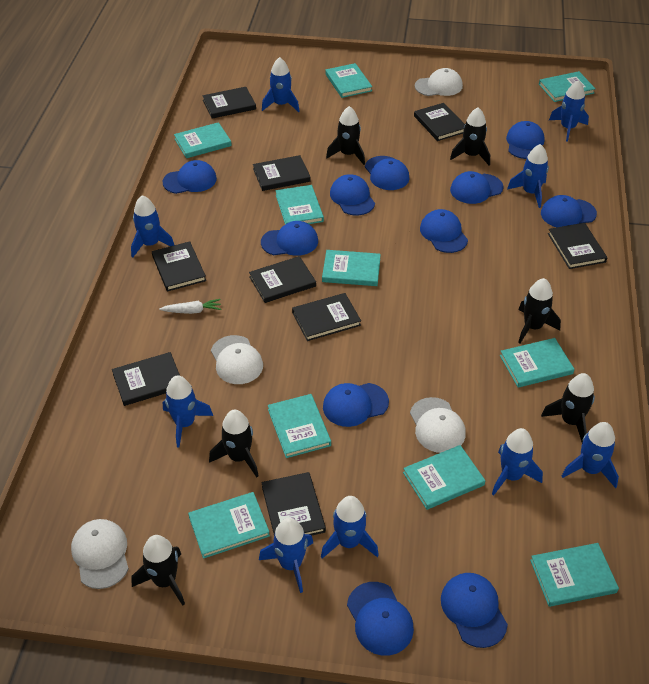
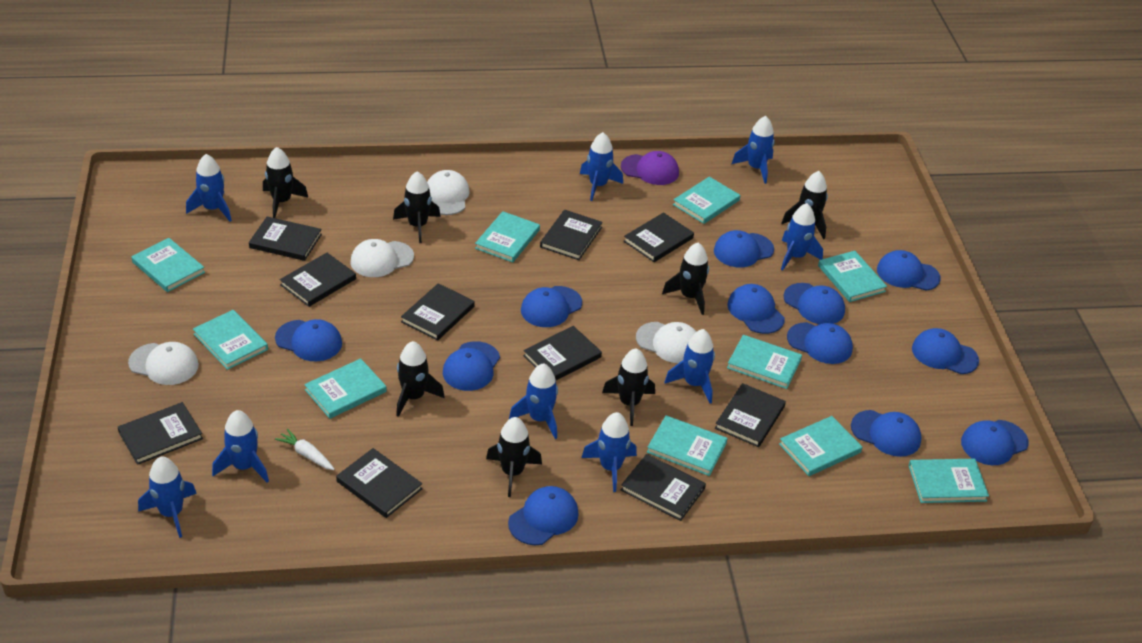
black book: [112,352,180,406] [152,241,206,292] [202,87,256,119] [249,256,316,303] [253,155,311,191] [261,472,326,536] [292,293,361,341] [414,103,465,141] [548,223,607,269] = 9 -> [118,402,203,465] [249,217,322,261] [280,253,356,307] [336,448,423,518] [401,283,474,341] [523,326,602,380] [540,210,603,260] [621,454,706,521] [624,213,694,262] [715,383,786,447] = 10
black rocket: [131,535,185,606] [209,410,259,477] [326,106,365,165] [450,107,490,166] [518,278,561,343] [541,373,595,443] = 6 -> [263,147,308,218] [393,171,441,243] [396,341,445,417] [486,417,542,497] [602,348,655,426] [662,242,709,315] [782,171,828,239] = 7
blue cap: [163,160,217,194] [261,221,318,256] [323,383,389,427] [330,174,375,216] [347,582,414,656] [365,156,409,190] [420,209,468,253] [441,573,508,648] [450,171,504,204] [506,121,544,159] [541,195,597,227] = 11 -> [275,319,342,361] [443,341,500,391] [508,486,579,545] [521,286,582,327] [714,230,774,267] [727,284,785,334] [784,283,845,324] [787,322,853,364] [851,410,921,457] [877,250,941,291] [912,328,979,374] [961,420,1029,465] = 12
purple cap: none = 0 -> [621,151,679,185] = 1

